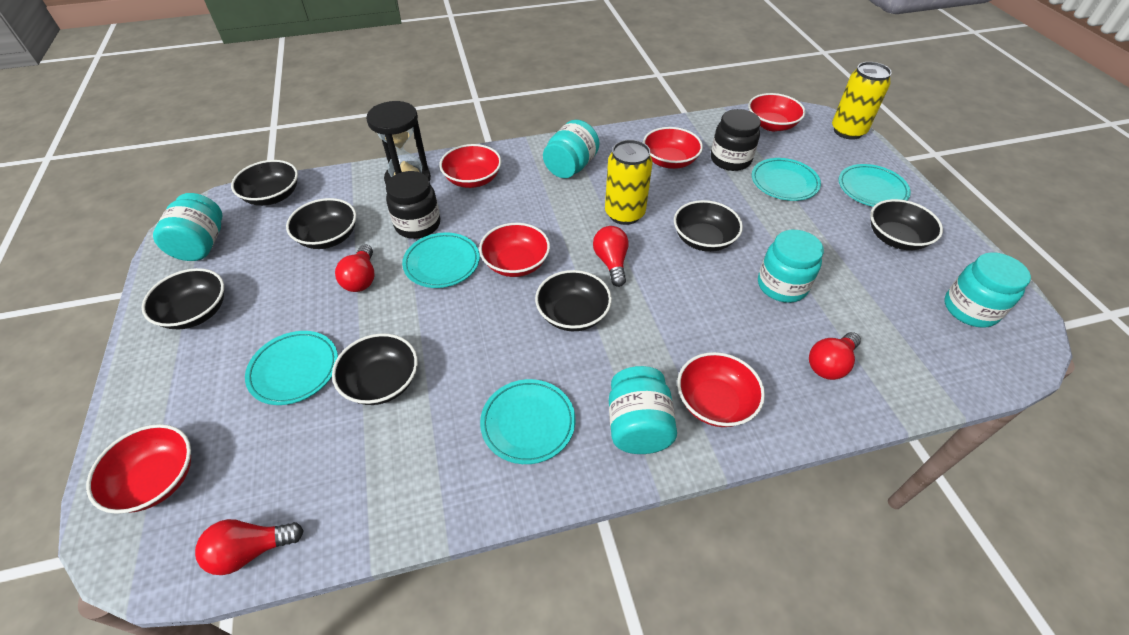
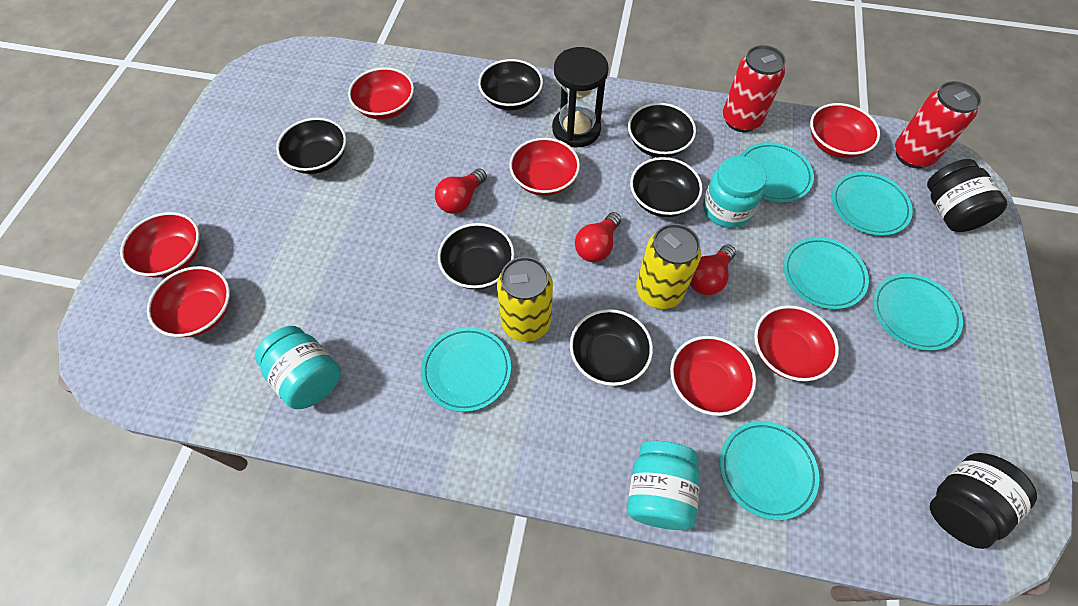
black bowl: [142,268,224,330] [231,160,298,206] [286,198,356,249] [332,333,418,405] [535,270,612,331] [674,200,743,252] [870,199,943,250] = 7 -> [276,118,346,174] [438,223,515,290] [478,59,543,110] [570,309,653,386] [628,103,696,158] [630,157,703,217] = 6
red bowl: [86,424,191,514] [440,144,501,188] [479,223,550,277] [643,127,703,169] [677,352,765,427] [748,93,806,131] = 6 -> [120,212,200,278] [147,266,230,337] [348,67,414,120] [509,138,580,196] [670,336,756,416] [754,305,839,381] [810,103,880,158] = 7
red can: none = 0 -> [723,45,786,132] [895,81,981,168] = 2
red light bulb: [195,519,304,575] [335,244,374,292] [593,226,629,287] [809,332,861,380] = 4 -> [435,168,487,214] [575,212,621,262] [690,245,736,295] = 3
turquoise jar: [153,193,223,261] [543,120,599,178] [609,366,677,454] [758,230,824,303] [944,252,1031,328] = 5 -> [255,326,341,409] [627,441,700,530] [703,156,767,228] = 3
turquoise plate: [245,331,338,405] [402,233,480,288] [480,379,575,464] [752,158,821,201] [839,164,911,207] = 5 -> [421,327,511,412] [720,421,819,520] [740,142,814,202] [783,237,869,309] [832,172,913,236] [873,274,963,351] = 6

